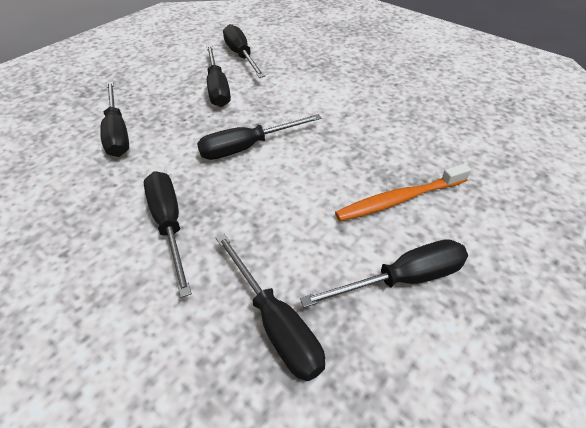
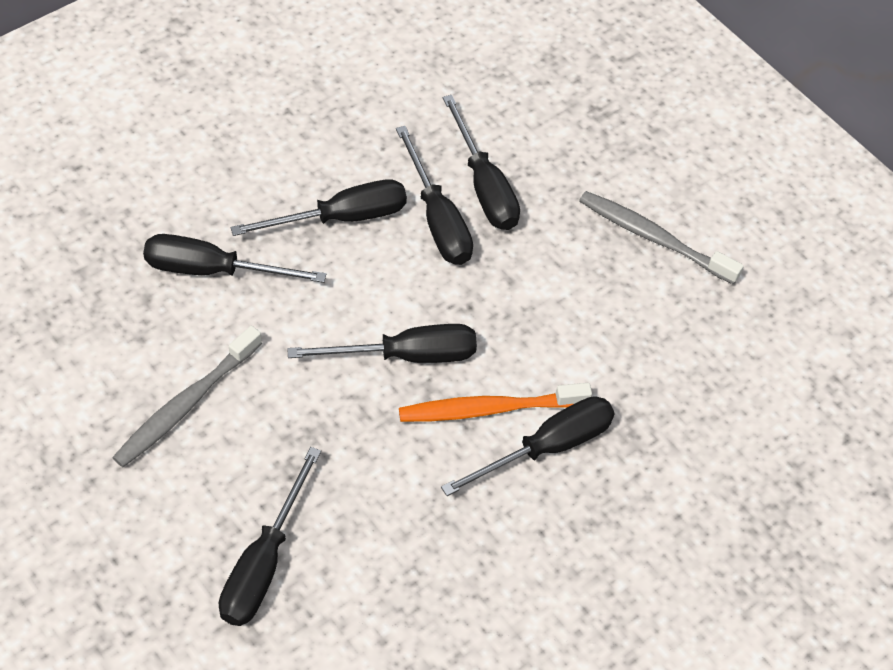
grey toothbrush: none = 0 -> [112,326,262,467] [579,191,744,285] = 2

